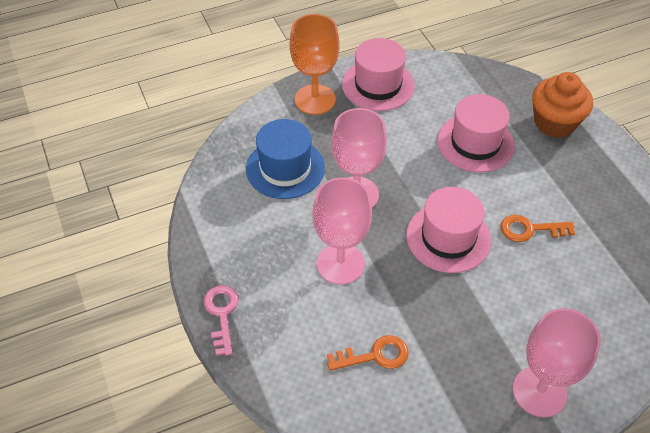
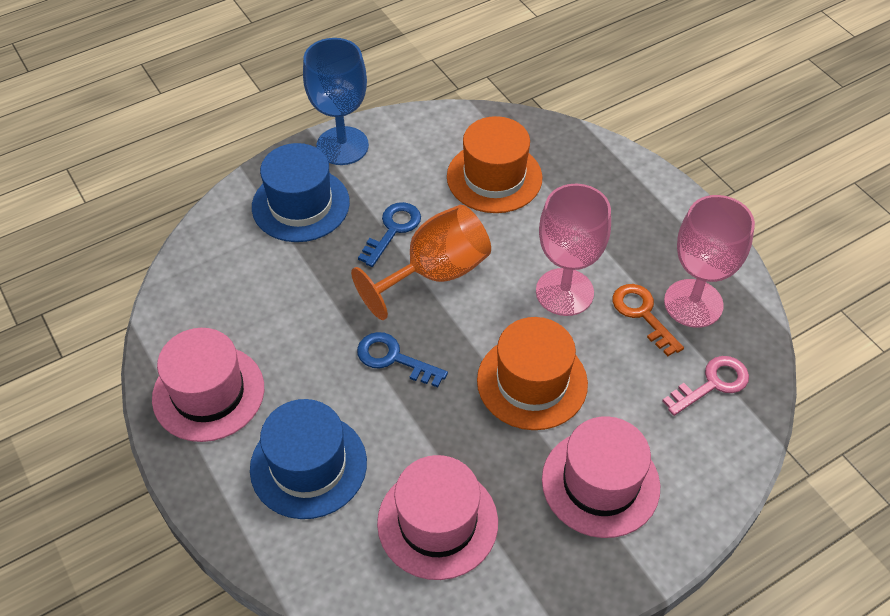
blue goblet: none = 0 -> [303,38,369,165] = 1
blue hat: [246,119,325,199] = 1 -> [250,399,367,519] [252,143,350,242] = 2
blue key: none = 0 -> [357,332,448,387] [358,202,421,267] = 2
orange cupcake: [532,72,593,138] = 1 -> none = 0
orange hat: none = 0 -> [447,116,542,213] [477,317,588,430] = 2
orange key: [327,335,409,371] [501,215,575,242] = 2 -> [612,284,684,356] = 1
pink goblet: [312,177,372,285] [331,108,387,208] [513,308,601,417] = 3 -> [536,184,611,316] [664,195,755,328] = 2

